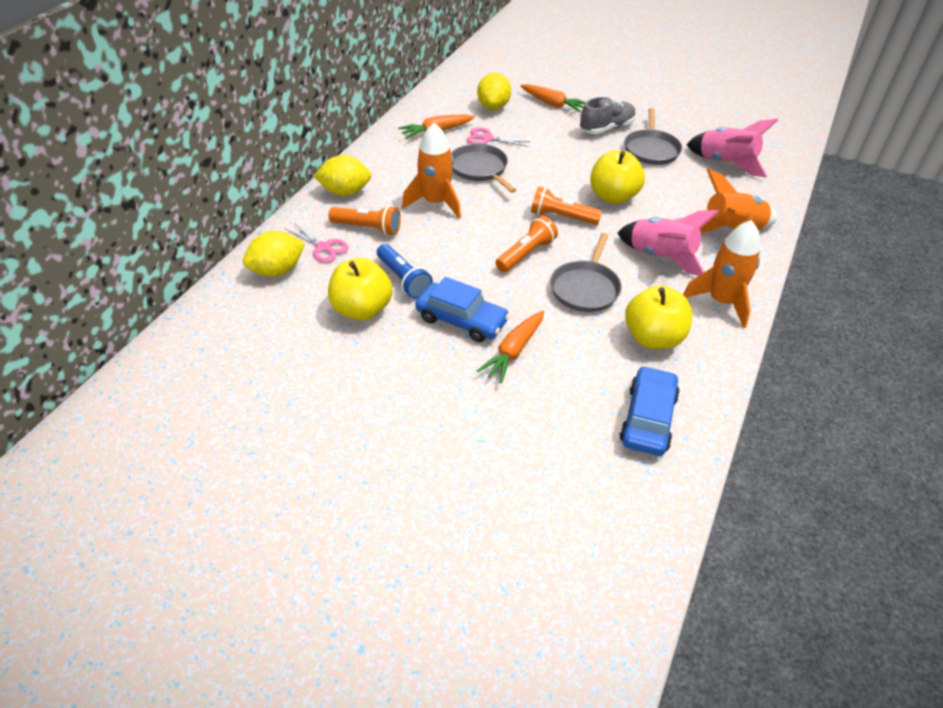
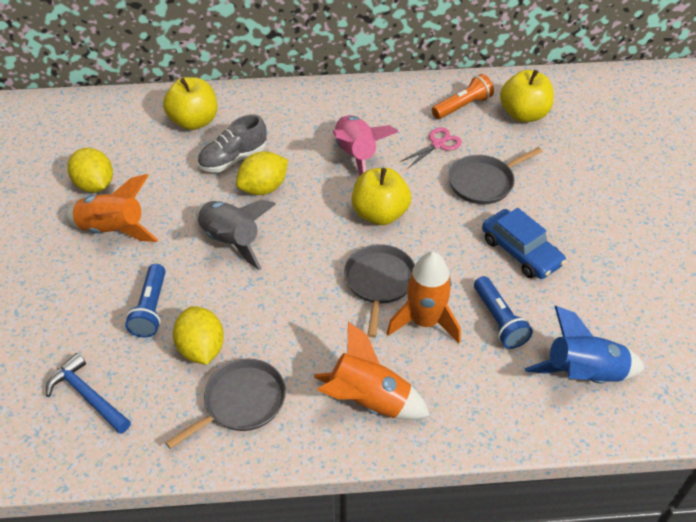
blue car: [415,277,510,342] [619,366,680,456] = 2 -> [482,208,566,279] = 1
blue flashlight: [377,244,433,299] = 1 -> [125,264,166,338] [474,276,533,349] = 2
blue hammer: none = 0 -> [46,353,131,434] = 1
blue rocket: none = 0 -> [525,306,645,384] = 1
grey rocket: none = 0 -> [196,200,276,270] = 1
orange carrot: [398,115,475,139] [477,311,544,383] [520,84,586,112] = 3 -> none = 0
orange flashlight: [329,206,401,236] [496,216,558,272] [531,186,602,225] = 3 -> [432,74,494,119] = 1
pink rocket: [618,210,719,276] [686,118,778,177] = 2 -> [333,115,398,176] = 1
pink scissors: [286,223,349,263] [467,127,529,147] = 2 -> [400,127,462,169] = 1

